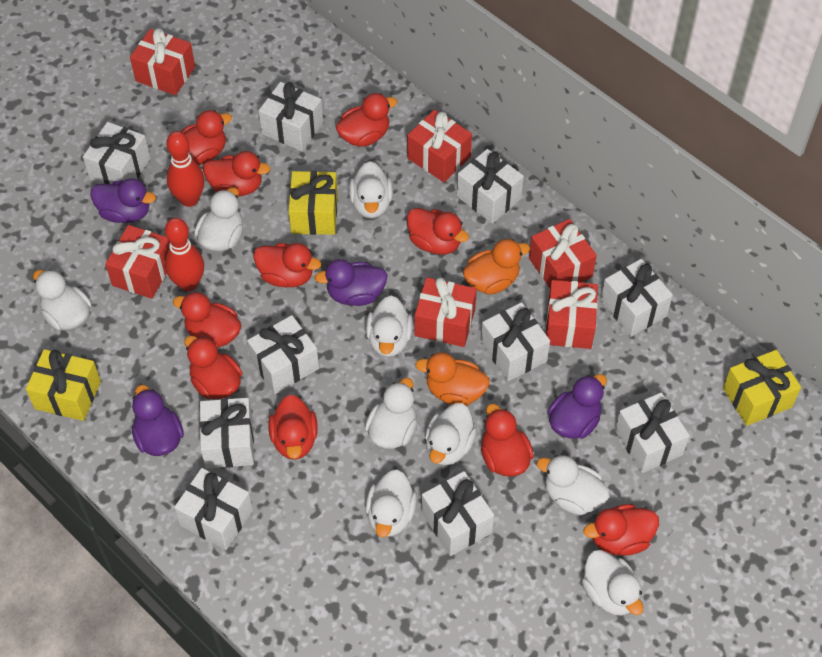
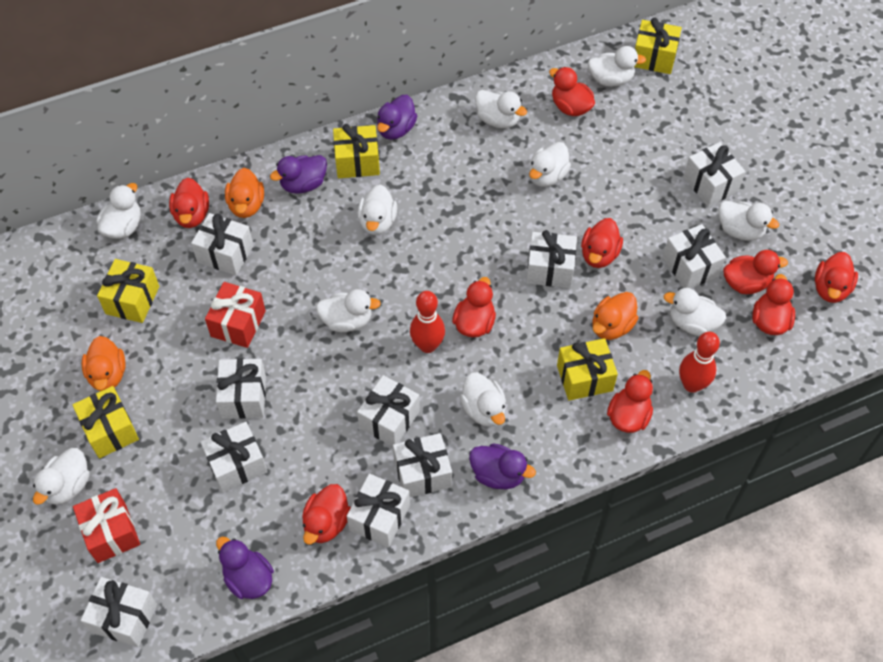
orange duck: [415,352,490,406] [463,239,530,294] = 2 -> [82,336,125,391] [225,168,264,218] [592,292,638,340] = 3
red duck: [173,292,241,348] [180,110,232,165] [184,336,242,399] [203,151,270,197] [253,243,321,287] [268,395,318,460] [336,93,397,147] [407,208,469,255] [481,404,534,476] [584,504,659,556] = 10 -> [169,178,209,228] [302,484,351,544] [452,277,496,337] [549,67,595,116] [581,218,623,268] [607,370,653,433] [723,250,788,294] [752,274,795,335] [815,252,858,303] = 9
red gift: [105,225,170,299] [130,28,195,95] [407,110,472,182] [415,277,477,347] [529,219,597,288] [546,280,598,349] = 6 -> [73,488,140,563] [205,282,266,348] = 2
white duck: [33,269,91,330] [194,187,243,252] [349,161,393,218] [365,378,417,449] [366,295,413,357] [366,469,417,537] [425,403,477,466] [537,455,610,516] [582,550,643,616] = 9 -> [33,448,90,505] [97,183,141,239] [316,289,381,332] [357,185,397,235] [460,372,506,427] [475,90,527,128] [529,142,571,187] [588,46,646,87] [664,288,726,336] [718,201,779,241] = 10
yellow gift: [26,349,101,421] [289,171,338,235] [723,350,801,426] = 3 -> [73,386,139,458] [97,259,159,323] [333,124,380,178] [557,338,618,401] [634,18,682,74] = 5

